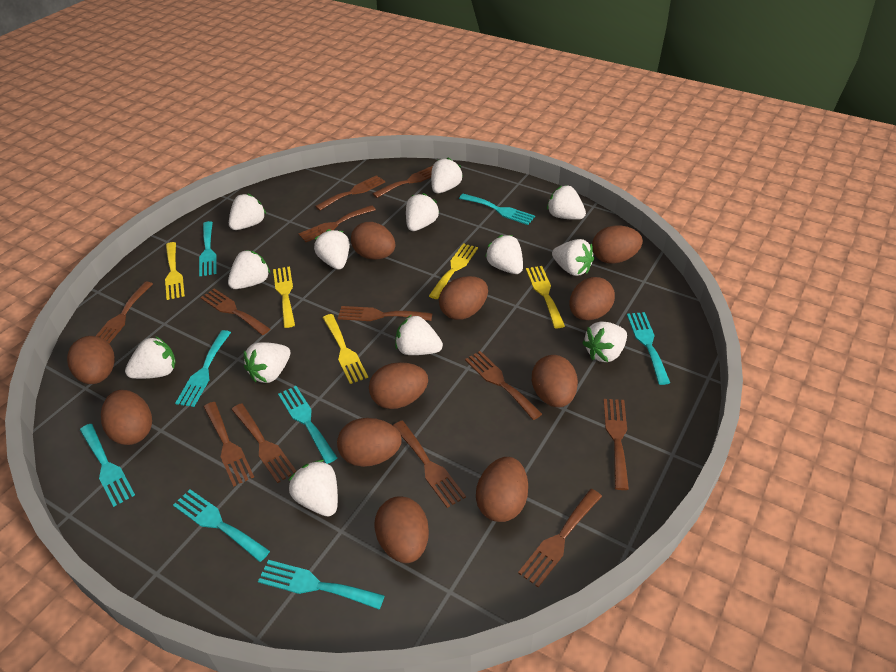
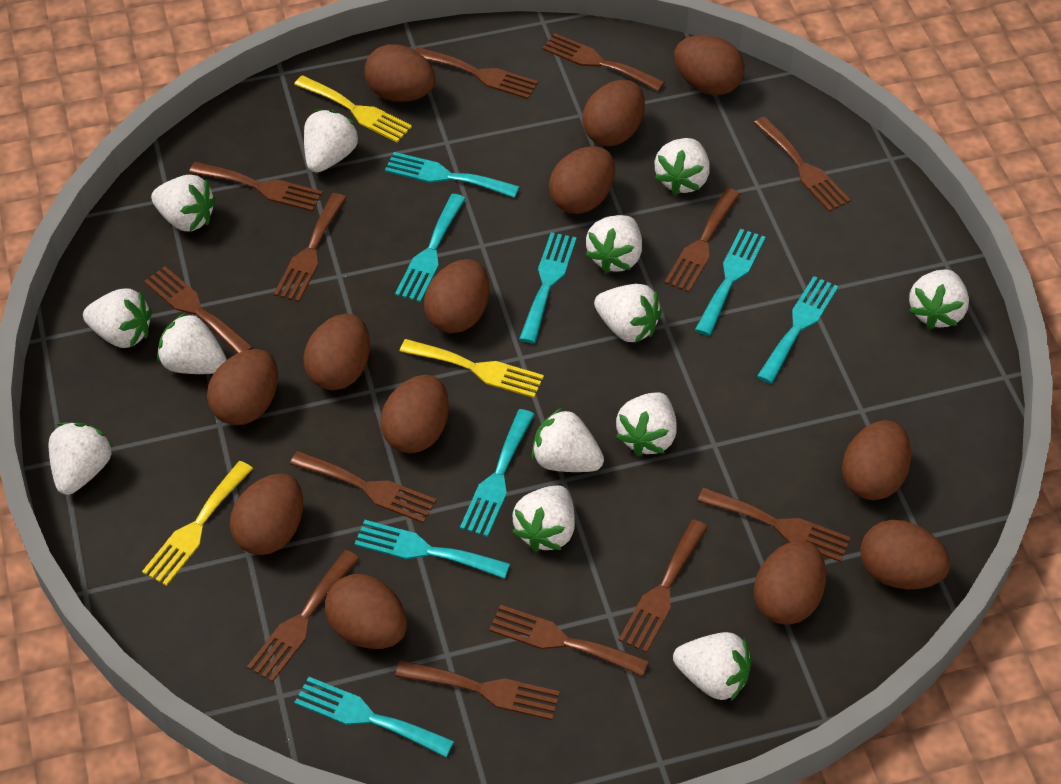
brown egg: [67,336,115,384] [101,390,152,445] [337,418,402,467] [351,222,395,260] [369,362,428,409] [374,496,429,563] [439,276,488,320] [476,457,528,522] [532,355,578,407] [569,277,615,320] [592,226,643,264] = 11 -> [207,349,278,425] [230,474,303,555] [303,314,370,390] [325,574,407,649] [364,44,436,102] [380,375,449,453] [424,259,490,333] [549,146,615,214] [582,80,645,146] [674,35,745,95] [754,540,826,625] [842,420,911,500] [860,520,950,589] = 13
brown fork: [96,282,153,343] [200,289,270,335] [204,402,254,487] [231,403,296,483] [298,205,376,242] [315,175,385,211] [338,306,433,321] [372,166,433,198] [393,421,466,508] [465,351,542,420] [518,489,602,587] [604,399,629,490] = 12 -> [144,267,253,353] [189,162,323,212] [247,550,360,682] [274,193,347,302] [290,451,437,523] [395,660,560,720] [415,47,538,99] [489,605,649,676] [542,33,665,91] [619,519,708,653] [664,188,740,293] [697,488,851,562] [754,117,851,212] = 13
yellow fork: [165,242,185,300] [273,266,295,328] [323,314,368,384] [429,243,478,299] [526,266,565,329] = 5 -> [142,461,253,586] [294,75,412,142] [400,339,544,398] = 3

